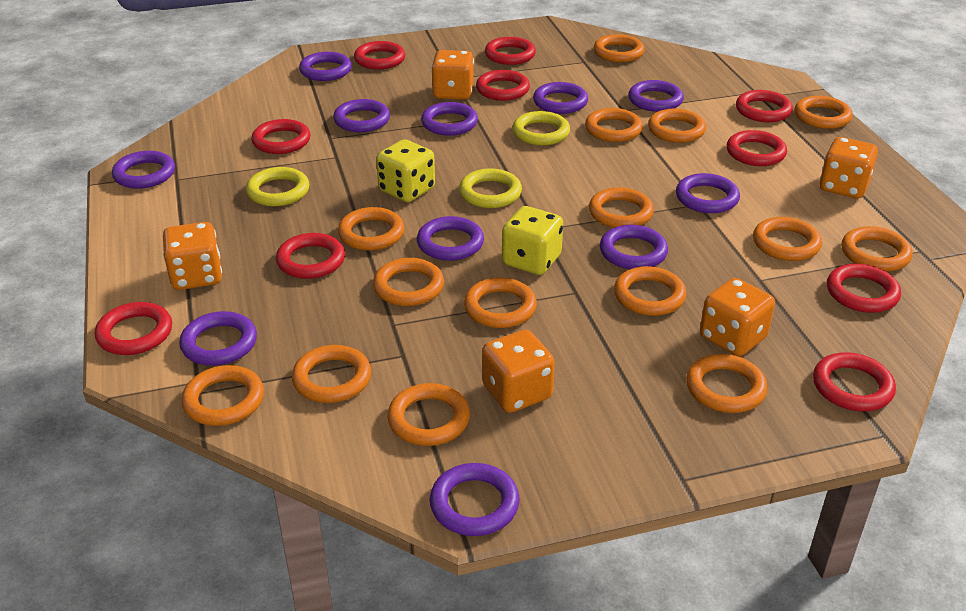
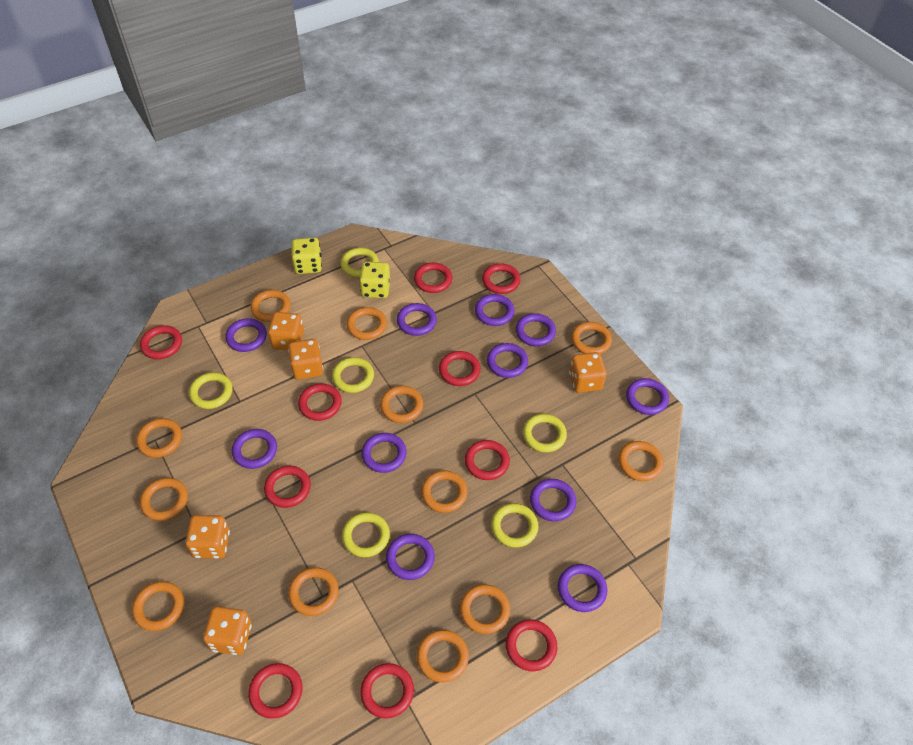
orange ring: [181,365,264,426] [292,345,371,403] [338,207,405,251] [373,258,444,306] [387,383,470,446] [464,277,537,328] [585,108,643,142] [589,187,654,228] [594,34,645,62] [614,266,686,316] [648,109,706,143] [686,354,768,413] [753,217,822,261] [794,96,852,129] [841,226,913,272] = 15 -> [132,581,184,631] [136,418,182,458] [140,478,188,521] [250,290,291,322] [288,567,339,616] [346,307,387,340] [380,386,423,423] [417,630,469,683] [421,471,468,513] [460,584,510,634] [571,322,612,354] [618,441,664,481] = 12
yellow ring: [246,167,309,206] [459,169,522,208] [512,111,570,146] = 3 -> [189,372,232,409] [332,357,374,393] [340,248,379,277] [342,512,390,557] [491,503,538,548] [523,414,567,453] = 6

